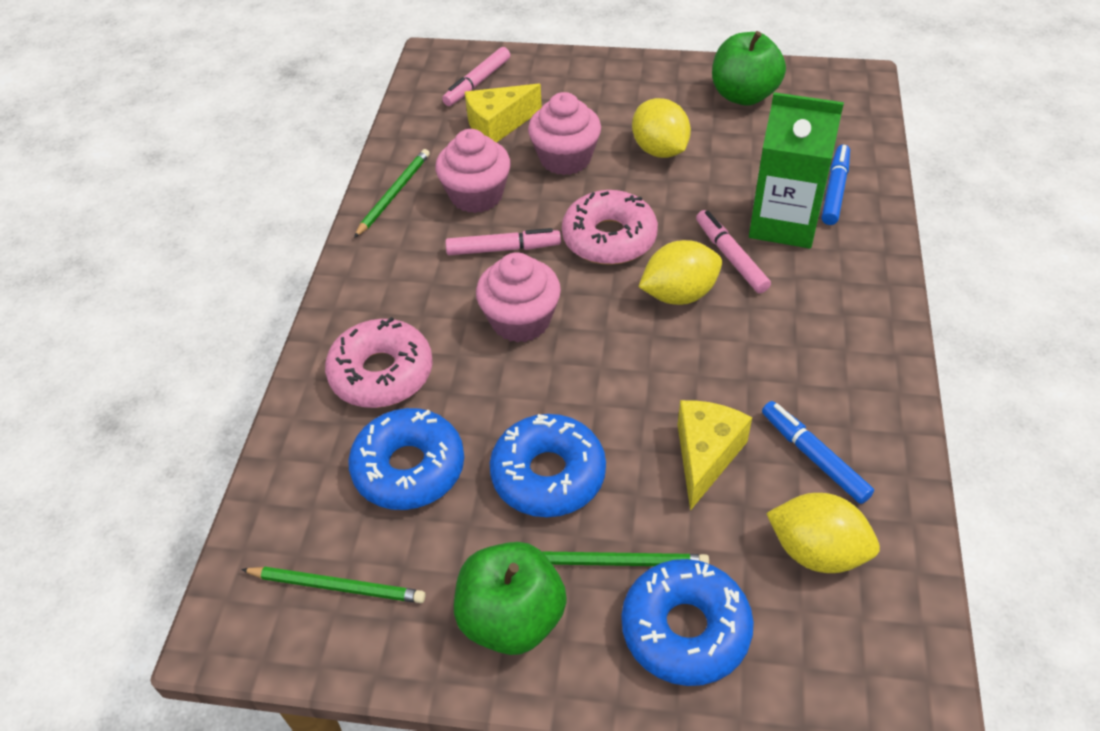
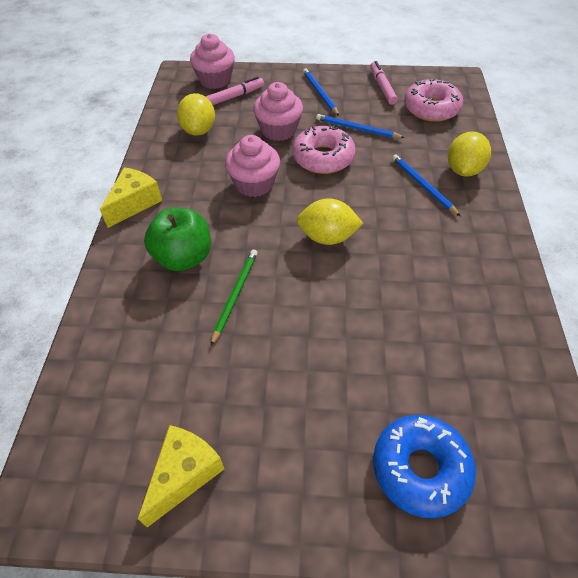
blue donut: [348,408,464,510] [490,414,606,517] [621,559,754,686] = 3 -> [373,415,476,518] = 1
blue marker: [762,401,874,504] [822,145,850,225] = 2 -> none = 0
blue pencil: none = 0 -> [303,68,339,116] [316,114,405,138] [392,154,461,216] = 3
green apple: [454,542,567,655] [712,31,786,106] = 2 -> [144,207,211,271] = 1
green carton: [749,92,844,249] = 1 -> none = 0
green pencil: [241,567,426,603] [354,149,430,238] [541,551,709,566] = 3 -> [211,250,258,346] = 1
pink marker: [442,47,510,106] [445,228,561,255] [696,210,771,293] = 3 -> [206,77,264,105] [370,61,398,105] = 2

